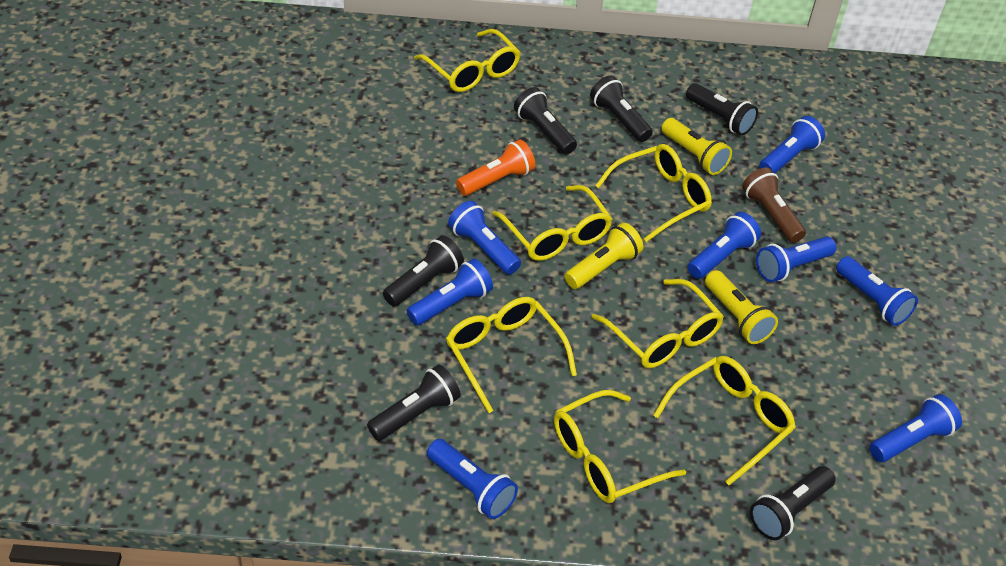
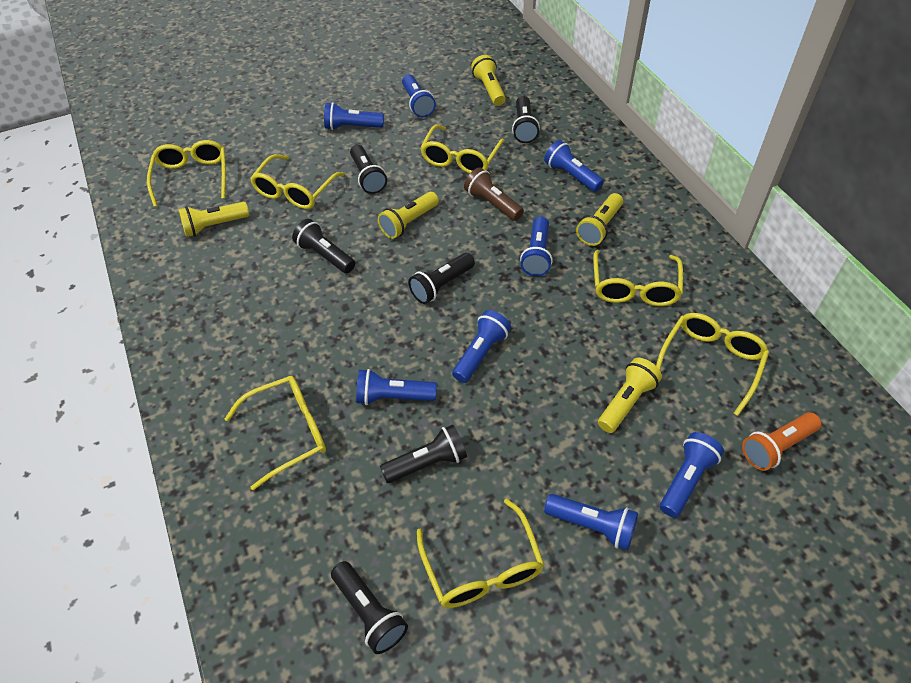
yellow flashlight: [565,223,643,289] [662,118,732,175] [705,270,778,344] = 3 -> [178,202,249,237] [378,192,439,239] [471,55,506,106] [576,193,623,246] [598,358,662,433] = 5

